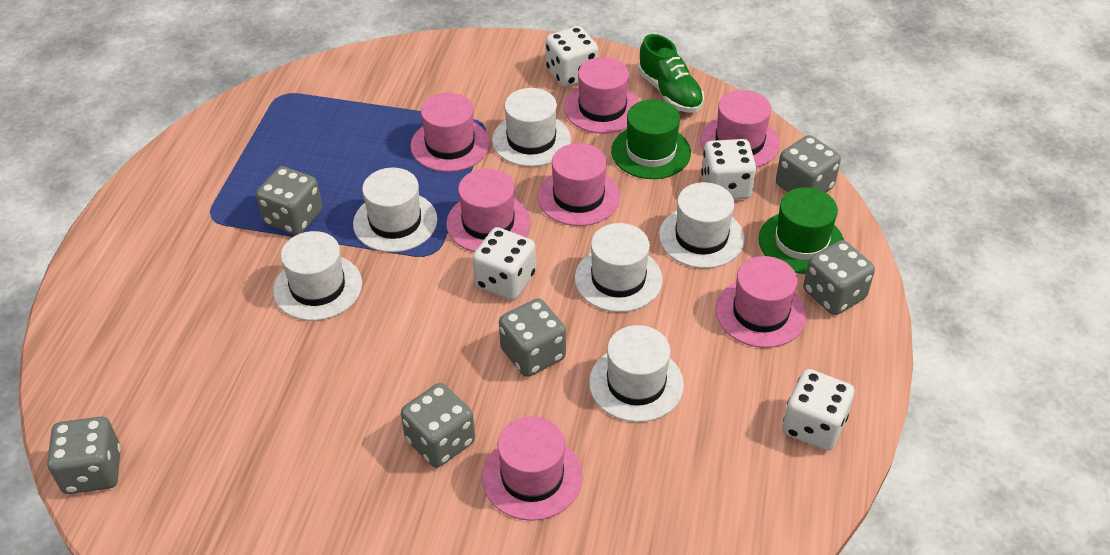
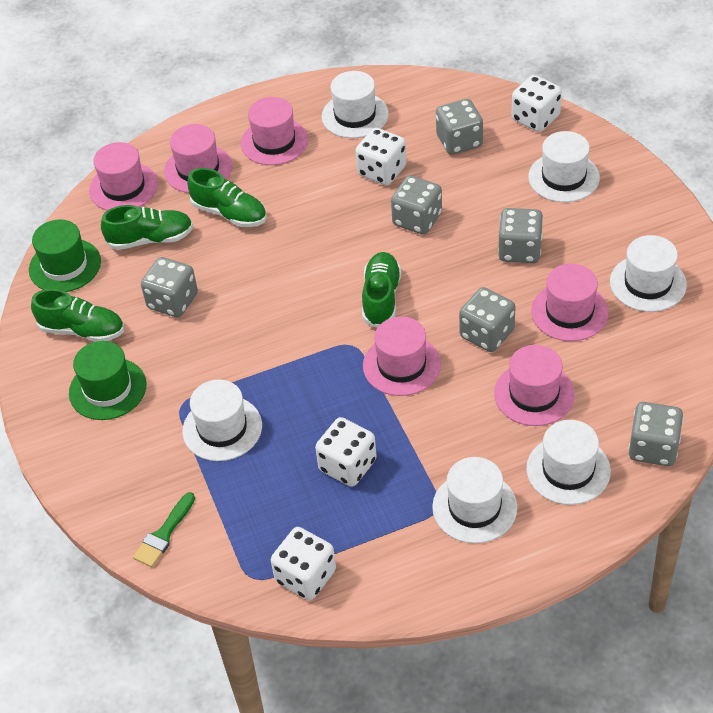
green brush: none = 0 -> [133,492,195,567] = 1
green shoe: [638,34,704,113] = 1 -> [31,289,124,342] [101,205,193,250] [187,168,267,227] [362,252,401,328] = 4
pink hat: [410,93,490,172] [446,169,531,252] [482,416,583,521] [538,143,620,226] [564,57,640,134] [700,90,780,168] [716,256,806,348] = 7 -> [89,142,158,211] [164,124,233,193] [241,97,308,165] [363,316,441,396] [494,345,575,426] [531,264,608,341] = 6

